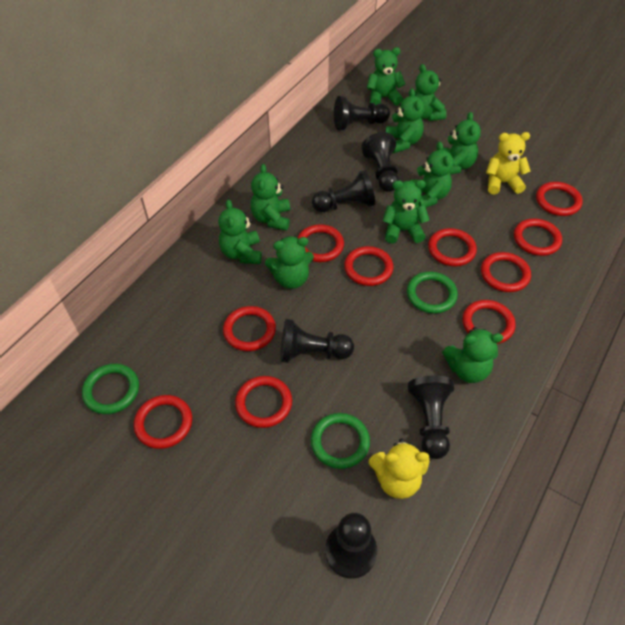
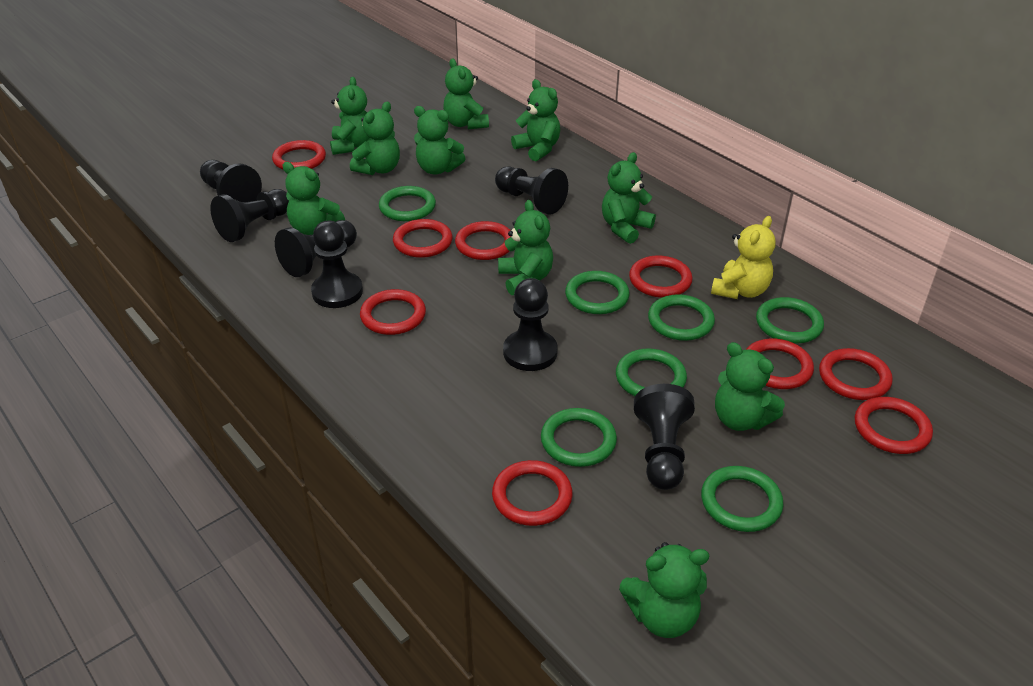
black pawn: [281,319,354,363] [312,170,375,212] [325,513,377,579] [334,96,390,130] [361,132,399,192] [408,376,455,459] = 6 -> [200,160,262,202] [210,189,289,242] [275,220,357,277] [311,221,363,308] [495,166,568,214] [503,278,558,371] [634,384,695,490] = 7
green ring: [82,364,139,414] [311,413,370,469] [407,271,458,314] = 3 -> [379,186,436,221] [541,408,617,467] [565,271,629,314] [616,349,687,396] [648,294,715,341] [701,466,784,532] [756,297,824,344] = 7
red ring: [134,395,192,449] [223,306,276,351] [235,376,292,428] [298,224,344,262] [344,246,393,286] [428,228,477,266] [462,300,516,344] [481,252,531,292] [514,218,562,256] [536,182,583,216] = 10 -> [272,140,326,170] [360,289,426,335] [393,219,453,258] [455,221,511,260] [492,460,573,526] [629,256,693,298] [746,339,814,389] [819,348,893,400] [855,397,933,454] = 9
yellow teddy bear: [369,439,430,499] [486,132,531,195] = 2 -> [711,216,776,299] = 1

